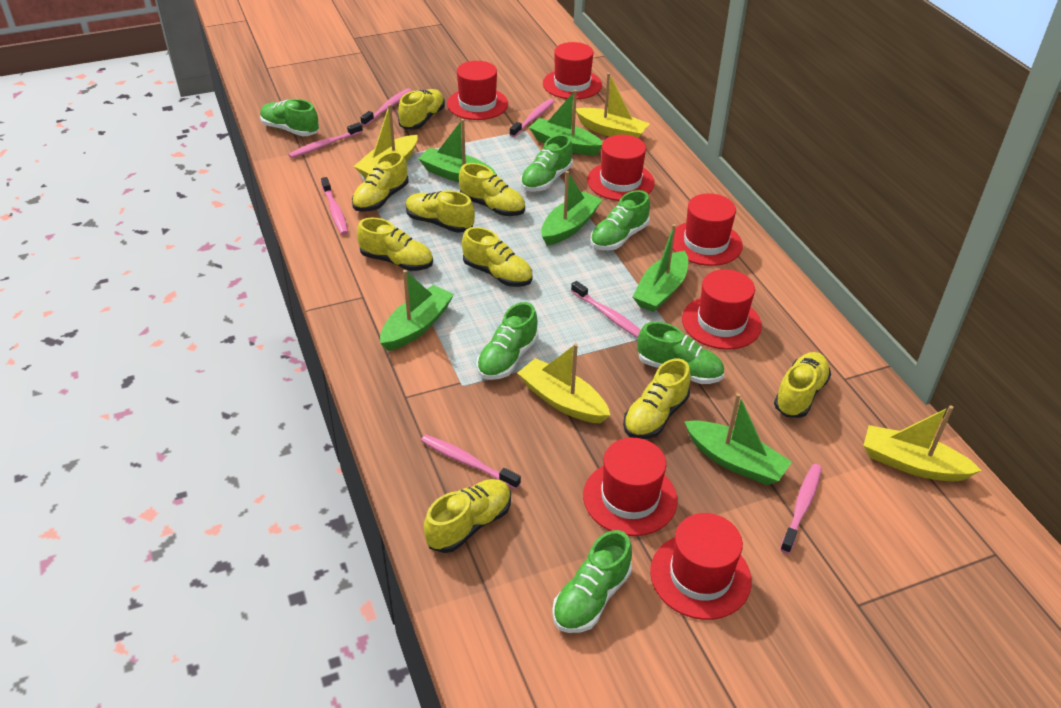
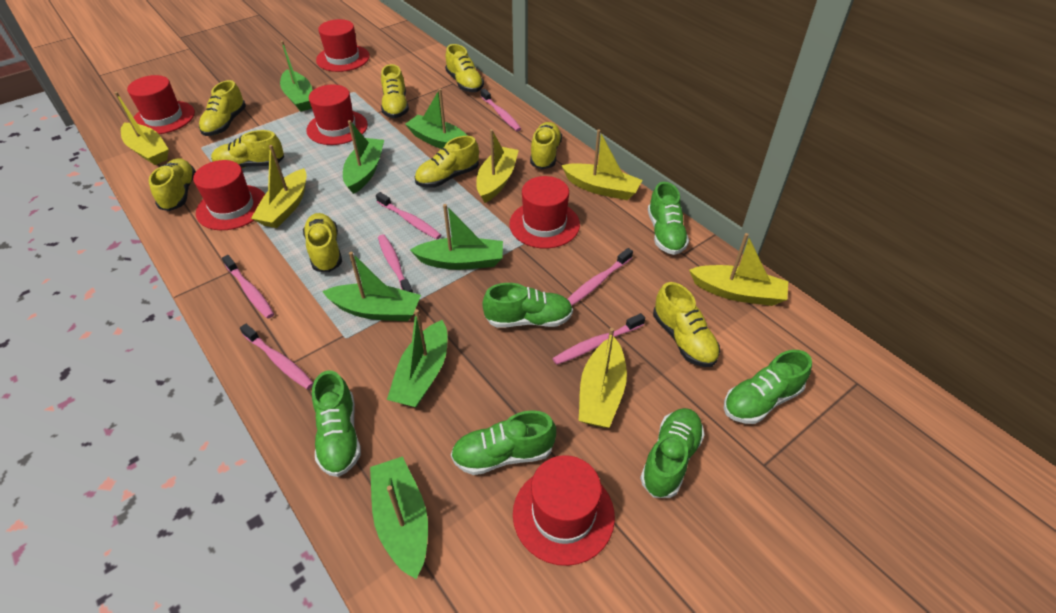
green boat: [380,270,454,351] [418,119,497,182] [529,90,603,155] [541,171,603,246] [633,224,688,312] [684,393,792,485] = 6 -> [280,41,313,112] [322,252,421,321] [343,120,384,194] [370,457,428,579] [387,309,447,408] [405,89,468,149] [410,204,503,270] = 7
red hat: [447,61,508,120] [543,42,602,99] [583,438,677,536] [587,135,655,201] [650,513,752,620] [673,193,743,266] [682,269,762,350] = 7 -> [127,75,195,134] [193,160,265,230] [306,84,368,145] [316,19,370,72] [509,176,580,249] [513,455,615,566] = 6
yellow boat: [354,104,418,178] [517,343,610,424] [576,73,649,138] [863,405,982,482] = 4 -> [114,92,169,165] [251,145,307,228] [476,129,519,203] [561,130,642,200] [579,328,627,428] [689,233,788,306] = 6

